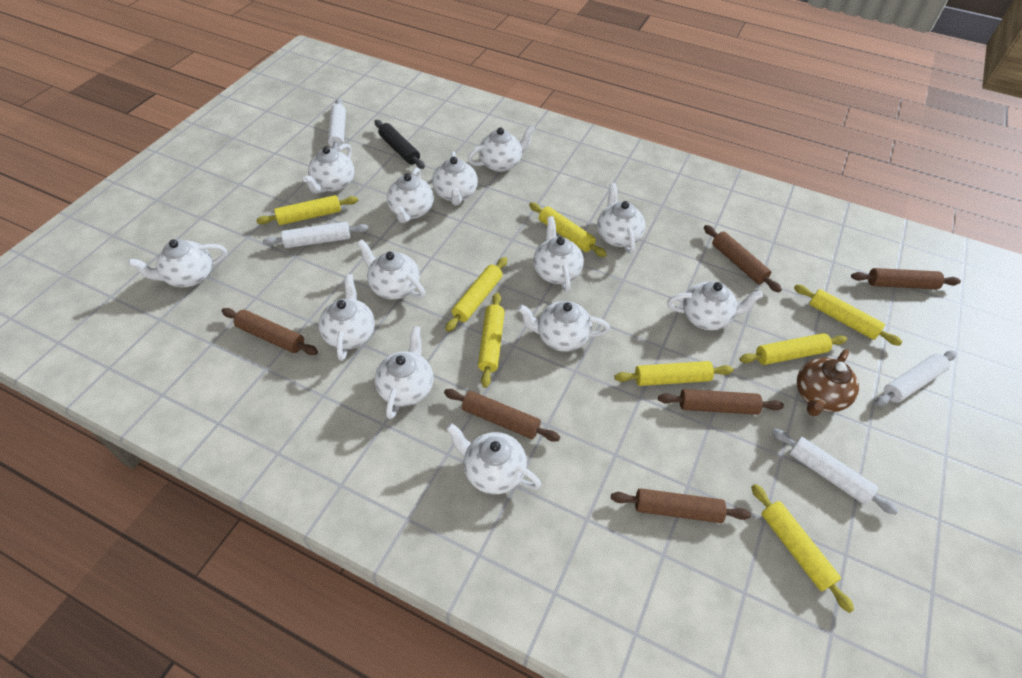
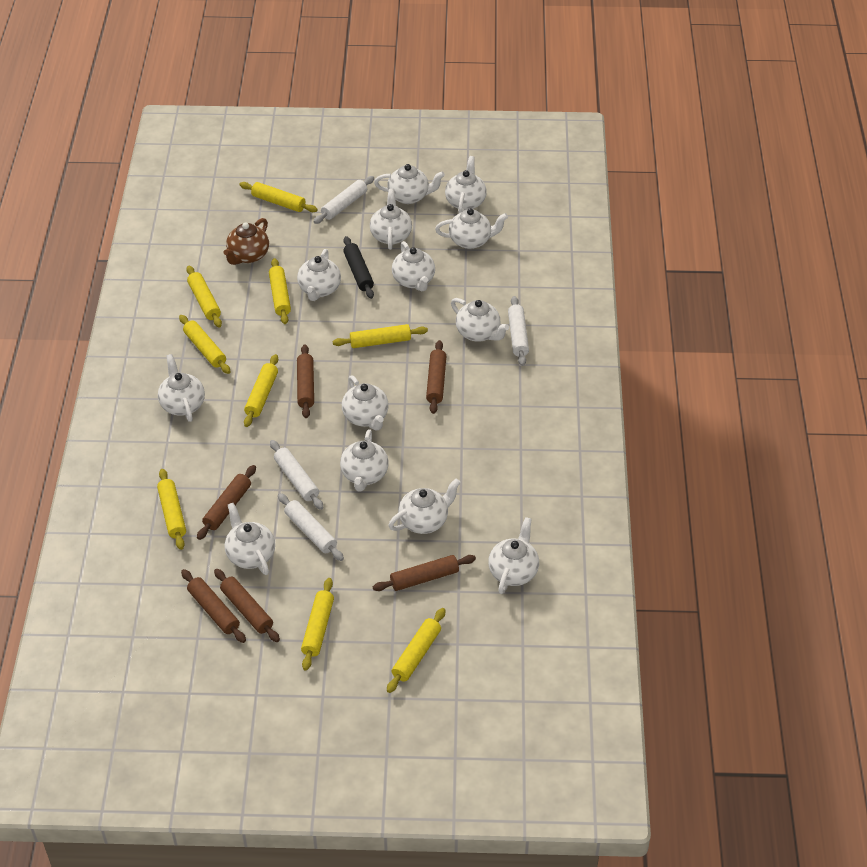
yellow rolling pin: [256,195,358,225] [445,257,507,332] [478,292,505,388] [529,202,607,257] [614,361,733,386] [740,333,847,365] [751,484,854,613] [794,284,902,346] = 8 -> [157,469,186,550] [179,315,230,374] [186,266,222,327] [239,182,318,212] [244,354,278,427] [269,258,291,324] [301,578,334,671] [333,324,428,348] [387,608,445,693] = 9

